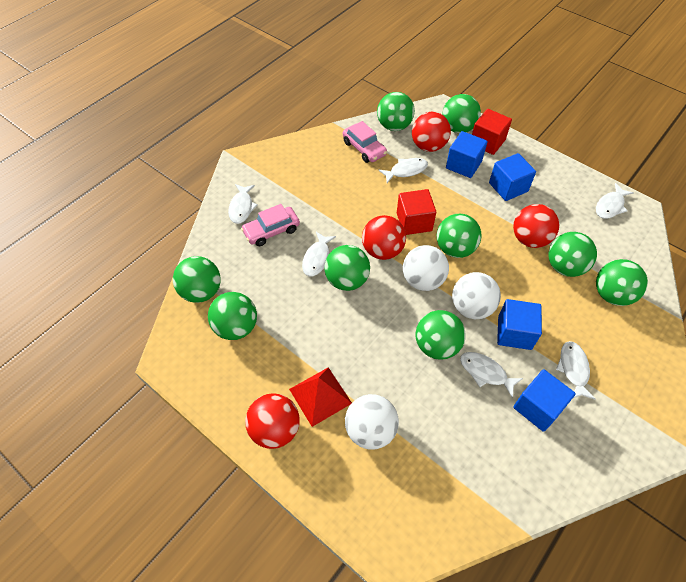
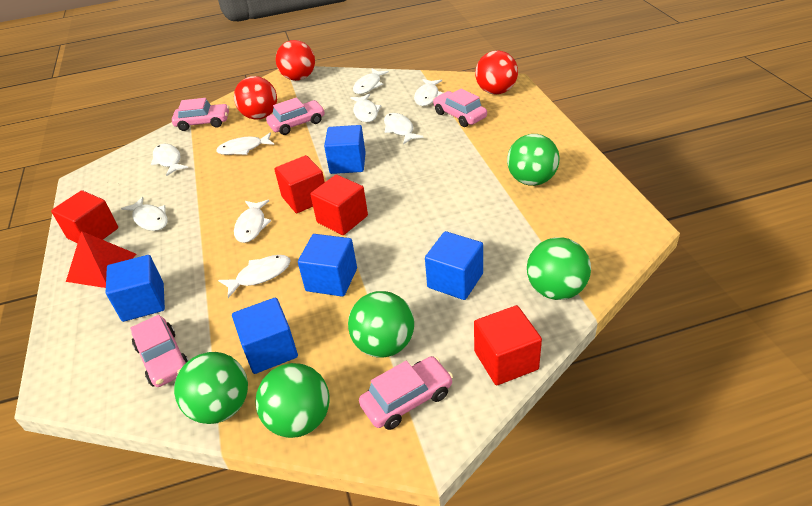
blue cube: [446,131,487,178] [489,153,536,201] [497,299,542,350] [513,369,576,432] = 4 -> [106,255,165,322] [232,297,298,374] [298,234,357,297] [324,125,366,174] [425,231,483,300] = 5
green ball: [173,256,221,303] [208,292,257,340] [324,245,370,291] [377,92,415,131] [416,310,466,360] [437,214,482,258] [442,94,481,133] [548,232,597,277] [596,259,648,306] = 9 -> [174,352,248,424] [256,363,330,438] [348,291,414,358] [507,134,560,186] [527,237,591,300] = 5
pink car: [241,204,300,246] [343,121,387,163] = 2 -> [130,315,189,387] [172,98,229,131] [266,97,325,135] [359,356,453,430] [433,89,487,127] = 5
red ball: [245,393,300,449] [362,215,406,260] [412,112,451,152] [513,204,559,248] = 4 -> [234,76,277,119] [276,40,315,81] [475,50,518,94] = 3
red cube: [397,189,436,235] [472,109,512,155] = 2 -> [51,190,118,244] [274,155,325,213] [310,175,368,235] [474,305,542,385] = 4
white ball: [345,394,399,450] [403,245,449,291] [452,272,501,319] = 3 -> none = 0
white fish: [228,184,258,224] [302,232,336,276] [378,158,428,183] [460,352,523,398] [556,341,595,400] [596,183,633,219] = 6 -> [121,197,168,231] [151,144,188,176] [216,133,274,155] [218,255,291,298] [234,200,271,243] [350,94,381,122] [353,69,389,94] [384,113,424,144] [414,79,443,106] = 9

